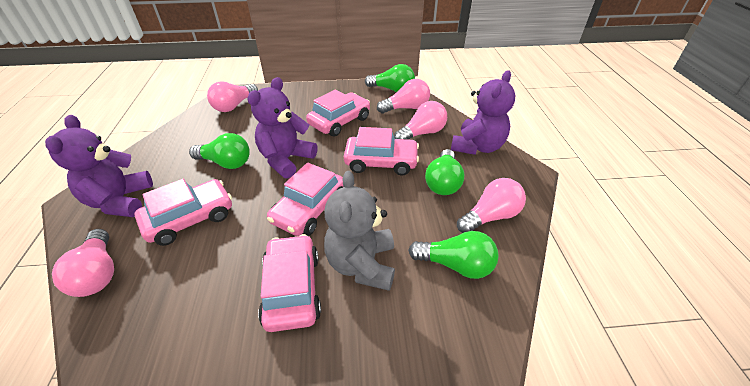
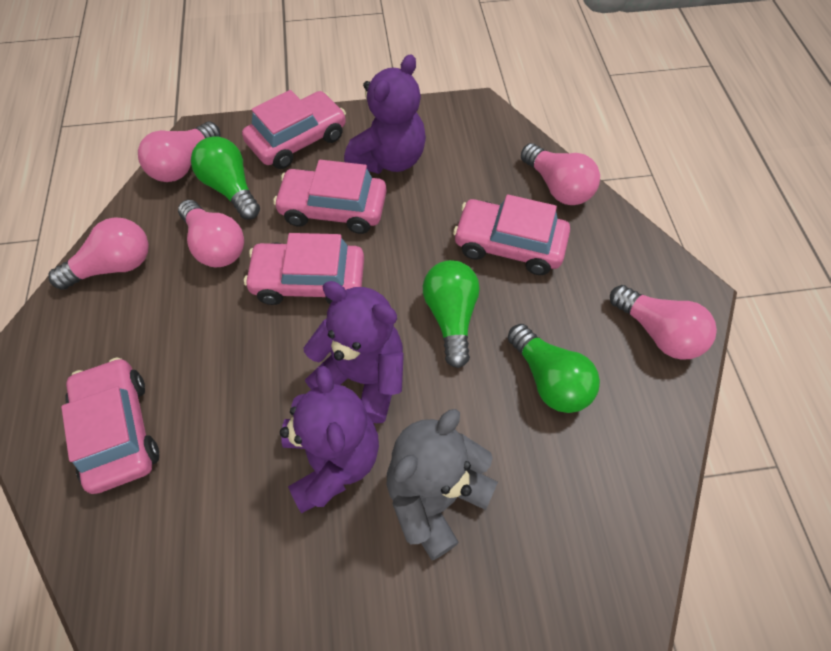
green light bulb: [189,133,250,169] [365,64,415,92] [408,231,499,279] [425,149,464,195] = 4 -> [191,136,260,220] [423,260,480,368] [508,324,600,413] = 3

